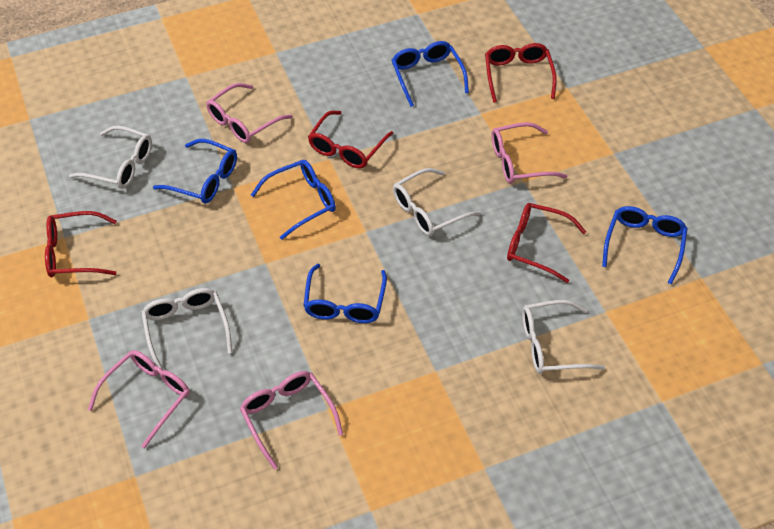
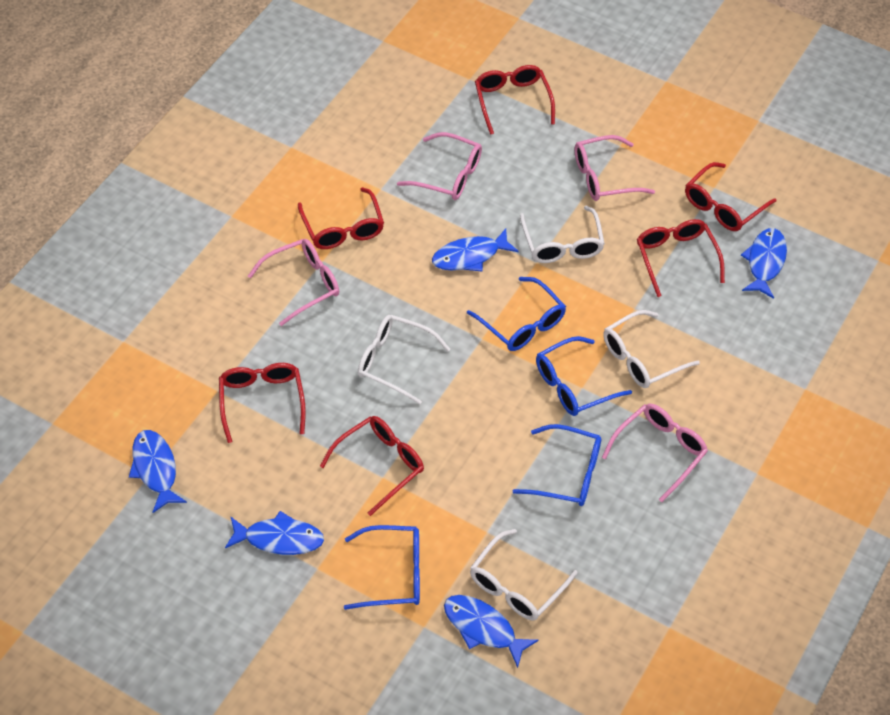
blue fish: none = 0 -> [129,430,187,513] [225,511,324,555] [432,229,519,272] [444,595,539,668] [741,228,787,299] = 5
blue glasses: [153,139,237,204] [251,160,336,240] [303,264,387,323] [391,41,469,107] [602,206,688,285] = 5 -> [344,525,420,610] [467,277,566,351] [513,424,601,506] [536,336,632,416] = 4
red glasses: [45,211,117,277] [308,111,394,169] [485,43,557,103] [507,203,586,283] = 4 -> [219,363,306,443] [298,187,384,249] [320,416,424,516] [475,65,555,135] [637,219,725,297] [685,162,776,231] = 6

